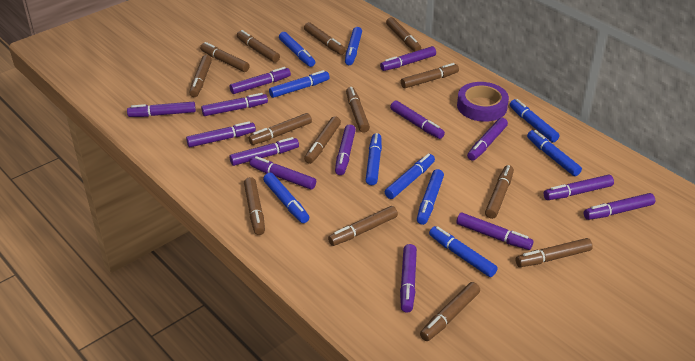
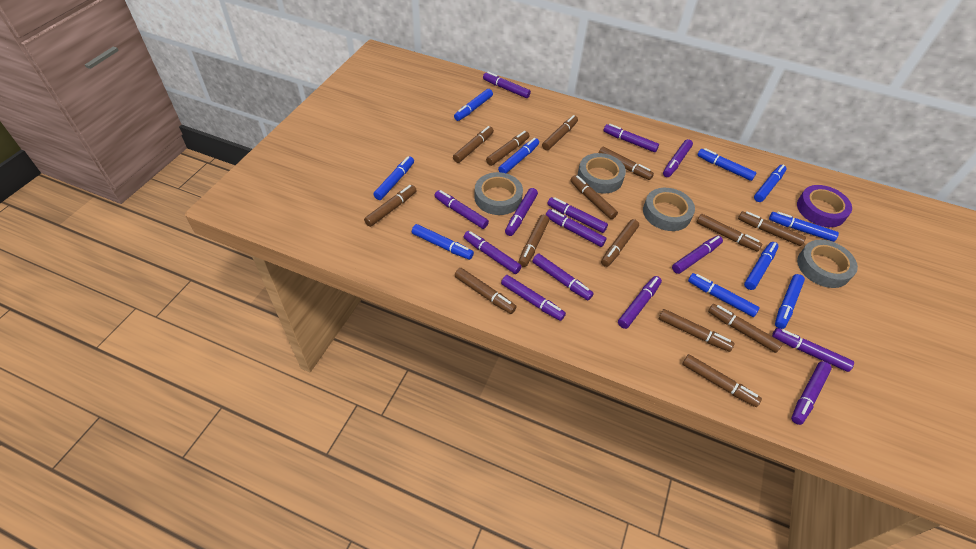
grey tape: none = 0 -> [474,172,523,215] [578,153,626,193] [643,188,695,231] [797,240,858,288] = 4

